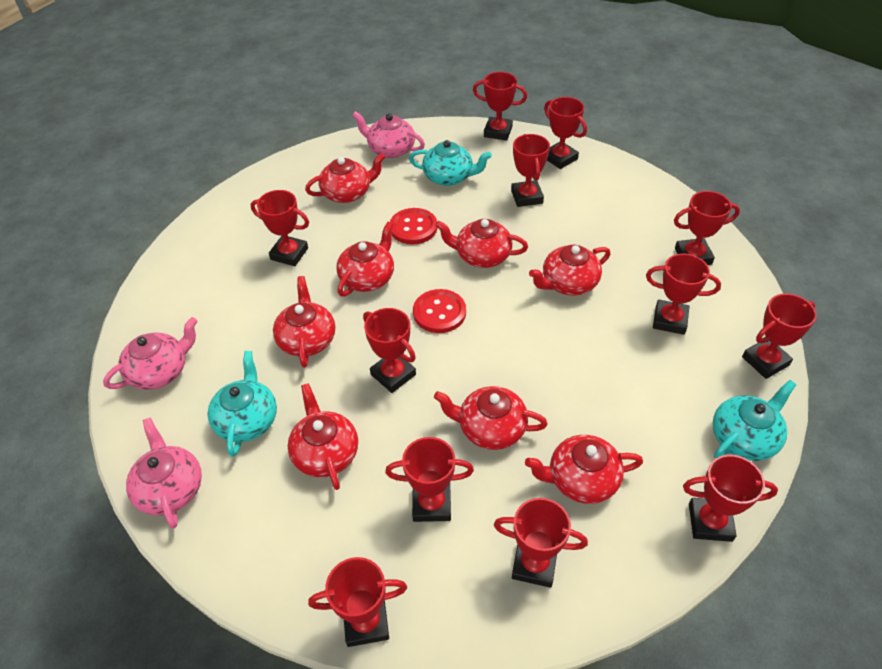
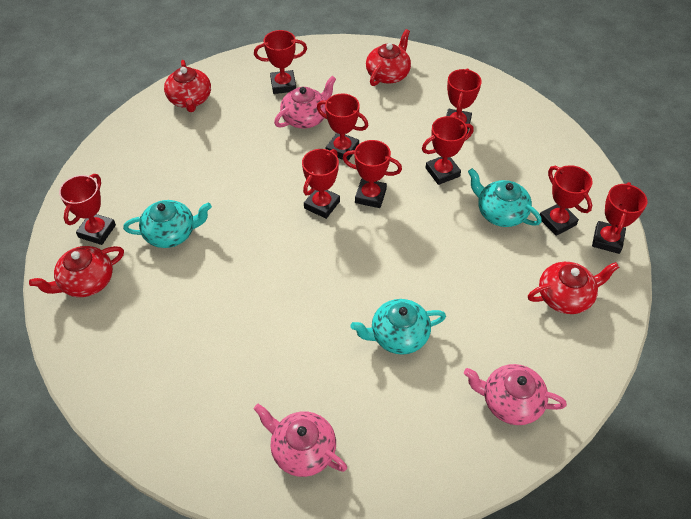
red button: [390,208,437,245] [413,289,466,333] = 2 -> none = 0
red teapot: [273,276,335,368] [288,383,358,490] [305,153,385,203] [336,222,394,297] [434,386,548,450] [435,219,528,268] [525,435,643,504] [529,245,611,296] = 8 -> [29,246,124,297] [164,60,211,112] [366,29,411,86] [528,262,619,314] = 4
red trophy: [251,190,309,266] [308,557,407,647] [363,308,416,393] [385,437,474,522] [473,72,527,141] [494,498,588,588] [511,134,550,207] [544,97,587,169] [646,254,721,335] [674,191,740,265] [683,455,778,542] [742,294,817,379] = 12 -> [59,174,116,245] [254,30,307,94] [302,149,340,219] [317,94,368,161] [343,140,402,208] [422,116,474,185] [446,68,482,134] [540,165,593,236] [592,182,647,254] = 9

